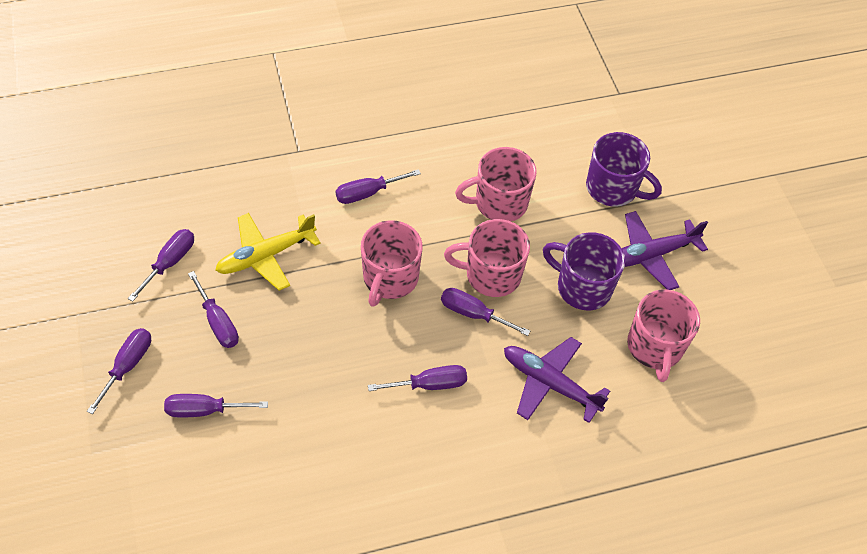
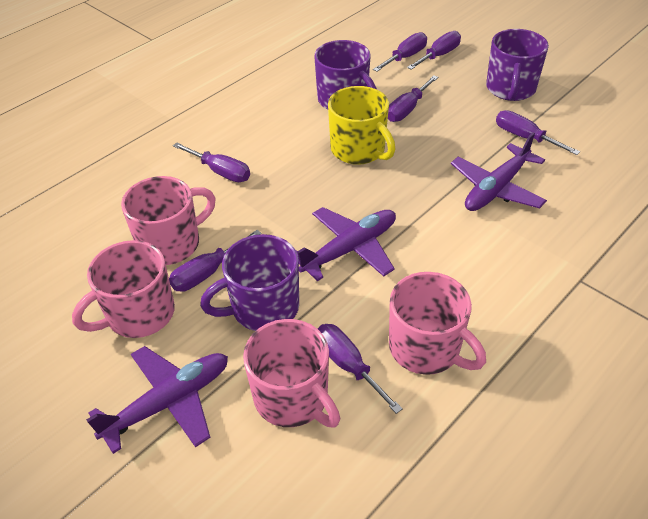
purple mug: [543,232,625,310] [586,132,662,207] = 2 -> [200,234,299,331] [314,40,377,109] [486,29,549,101] = 3
purple plane: [504,337,610,423] [622,211,708,290] = 2 -> [86,346,228,454] [296,207,396,281] [451,132,547,211] = 3
yellow mug: none = 0 -> [328,86,395,165] = 1
yellow plane: [215,213,321,291] = 1 -> none = 0

